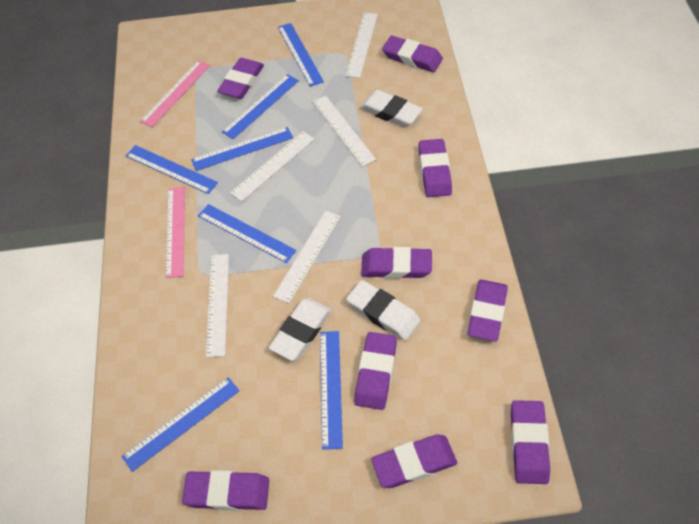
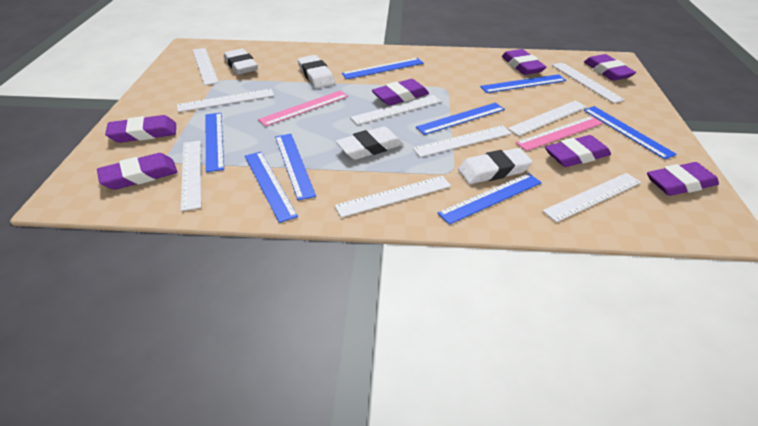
blue ruler: [121,377,239,472] [126,145,218,194] [191,127,293,171] [198,204,297,263] [222,74,299,139] [278,23,324,87] [320,331,343,450] = 7 -> [206,113,224,172] [245,152,298,223] [275,134,316,200] [341,58,424,79] [416,103,505,135] [438,173,542,225] [480,74,566,93] [584,106,677,160] = 8
purple eraser: [182,470,269,511] [217,58,264,99] [354,332,397,410] [361,247,432,279] [371,434,457,488] [382,36,443,72] [419,139,452,197] [468,280,508,341] [511,400,550,484] = 9 -> [97,153,177,190] [105,115,176,143] [372,79,429,106] [502,49,546,75] [545,135,611,167] [584,54,636,81] [647,162,719,196] = 7
white eraser: [269,298,331,361] [346,280,421,341] [360,90,423,127] = 3 -> [224,48,258,75] [298,55,335,88] [336,126,403,160] [458,148,532,184] = 4
white ruler: [206,254,229,357] [230,131,314,202] [273,211,341,303] [313,96,376,167] [345,13,378,78] = 5 -> [177,89,274,112] [181,141,201,211] [193,48,219,85] [334,176,451,218] [350,95,442,125] [413,125,512,157] [508,101,587,136] [543,173,641,222] [552,62,625,103] = 9

